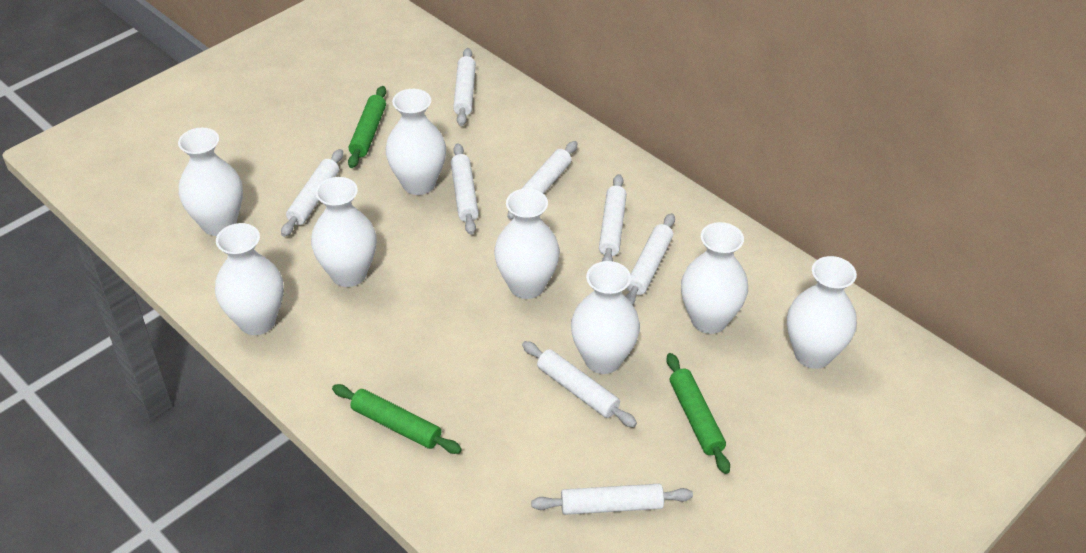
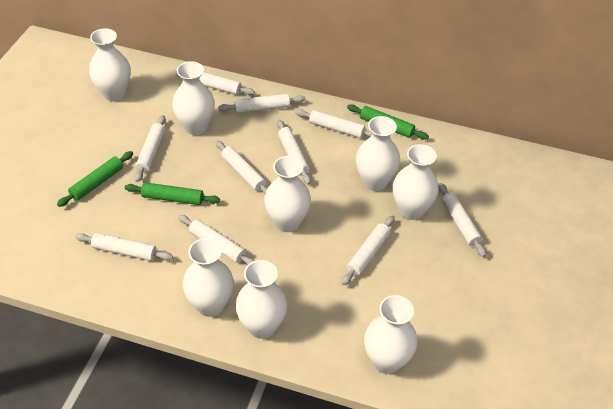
white rolling pin: [281,149,343,237] [451,143,479,235] [453,48,476,126] [507,141,577,219] [522,341,637,427] [531,484,693,515] [599,174,627,262] [625,213,675,305] = 8 -> [75,233,173,261] [135,115,166,182] [175,70,255,95] [178,215,255,265] [215,140,267,195] [218,94,305,113] [277,119,311,185] [295,109,373,138] [342,215,395,285] [439,183,486,257] = 10

